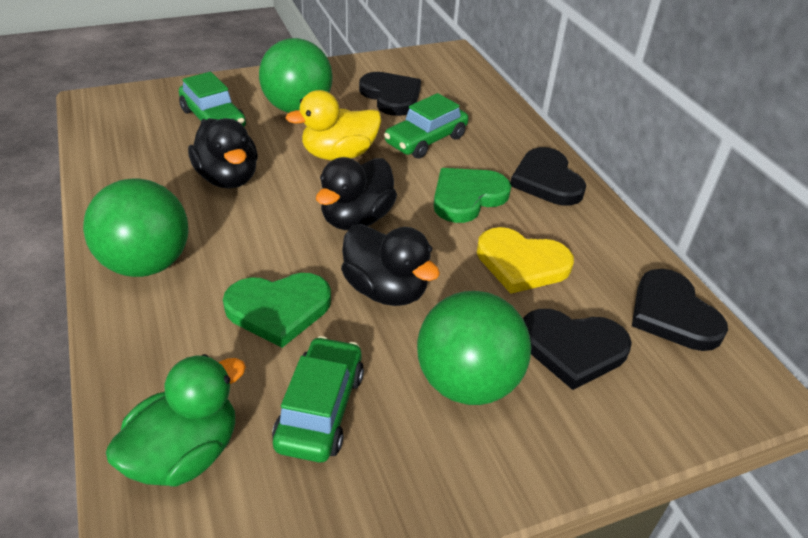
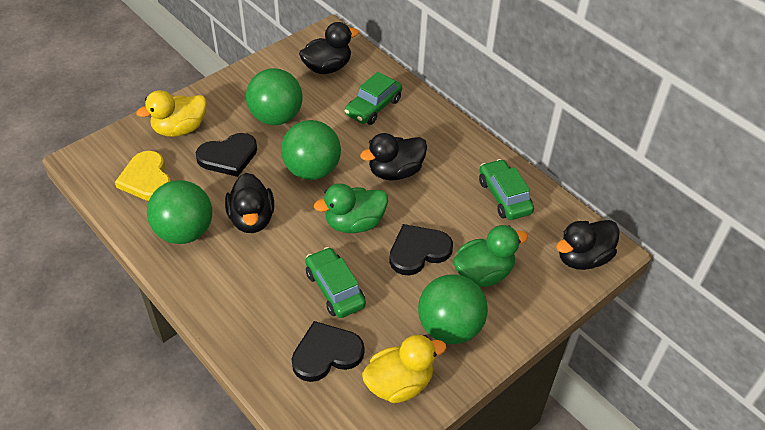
black duck: [188,118,258,189] [316,157,397,230] [341,224,440,306] = 3 -> [225,173,274,233] [299,22,359,74] [360,133,427,180] [556,220,620,270] = 4
black heart: [359,72,421,116] [510,147,586,206] [523,309,632,390] [632,269,728,351] = 4 -> [196,133,257,177] [292,321,365,382] [389,224,453,276] = 3
green ball: [83,178,189,277] [259,38,333,113] [417,291,531,405] = 3 -> [147,180,212,244] [246,68,303,125] [281,120,341,180] [418,274,488,344] = 4
green duck: [106,354,246,487] = 1 -> [314,183,388,233] [453,225,528,287] = 2
green heart: [223,273,331,348] [434,168,511,223] = 2 -> none = 0
yellow duck: [286,90,381,160] = 1 -> [136,90,207,137] [362,335,446,403] = 2

